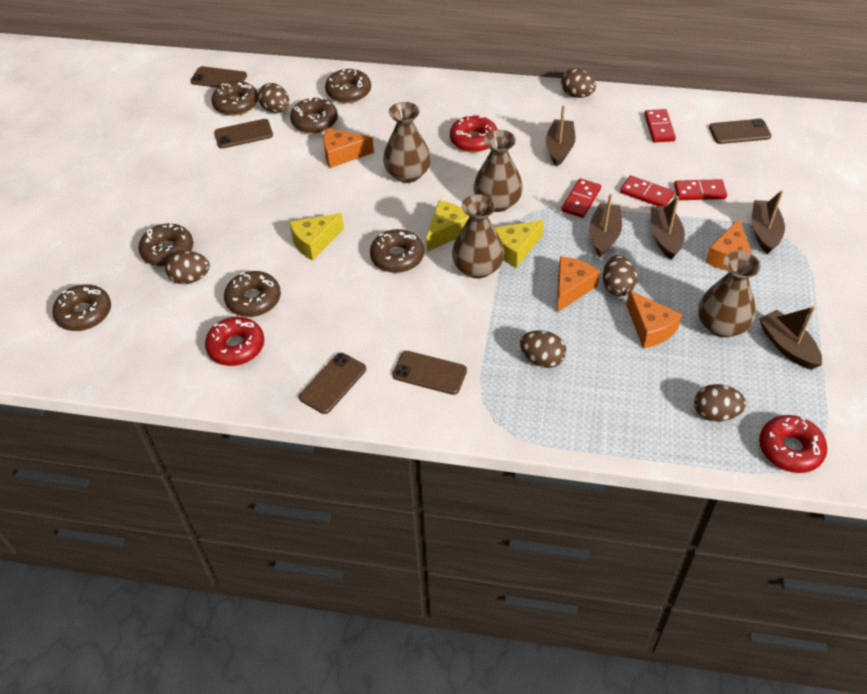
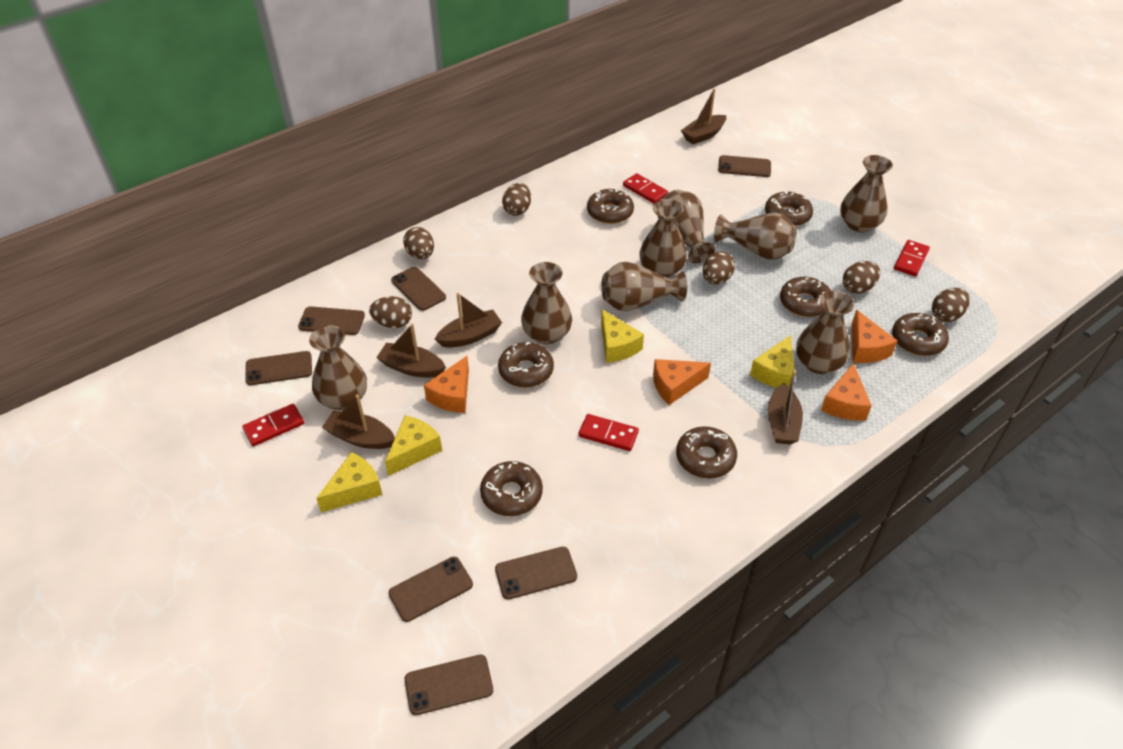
brown phone: [190,66,247,88] [214,119,273,149] [299,353,366,414] [392,351,467,395] [709,119,771,144] = 5 -> [245,351,312,385] [298,306,365,335] [389,557,473,622] [391,267,446,311] [405,655,493,715] [495,547,577,600] [718,155,771,177] = 7
brown vase: [383,102,431,183] [452,194,504,279] [473,130,523,212] [698,251,761,338] = 4 -> [309,325,367,410] [521,262,572,344] [601,262,687,311] [639,199,687,278] [658,190,716,263] [714,213,797,260] [796,291,855,374] [840,155,893,232] = 8
red donut: [205,317,264,366] [450,115,498,152] [759,415,827,473] = 3 -> none = 0
yellow cheese: [289,213,344,261] [426,200,470,252] [495,220,544,268] = 3 -> [316,452,383,512] [385,415,442,476] [601,309,644,363] [750,335,795,388] = 4

